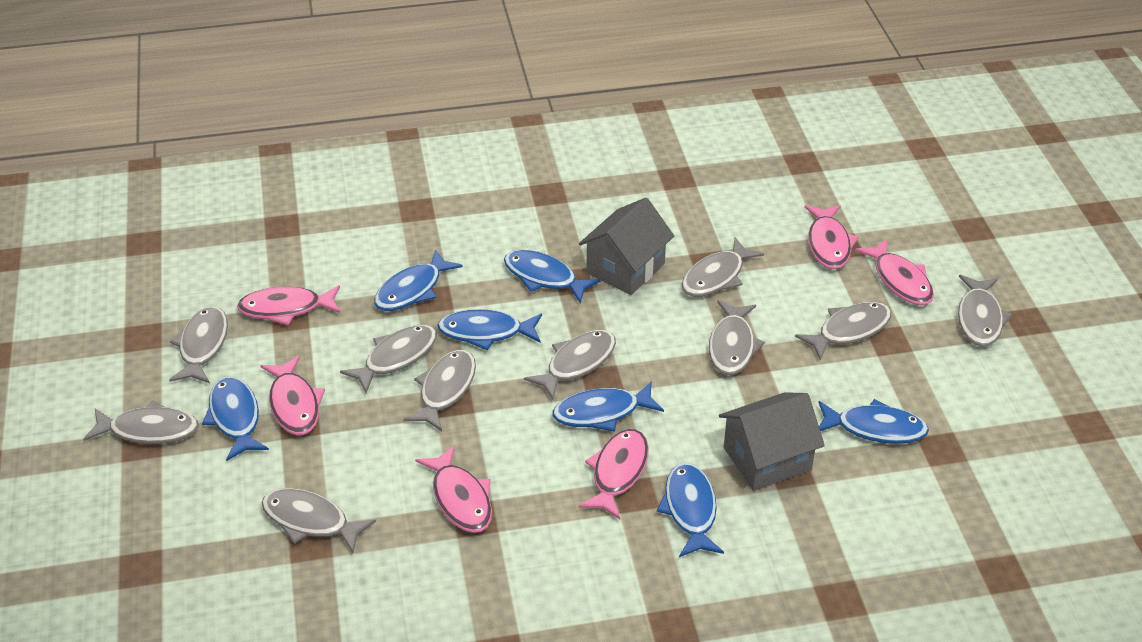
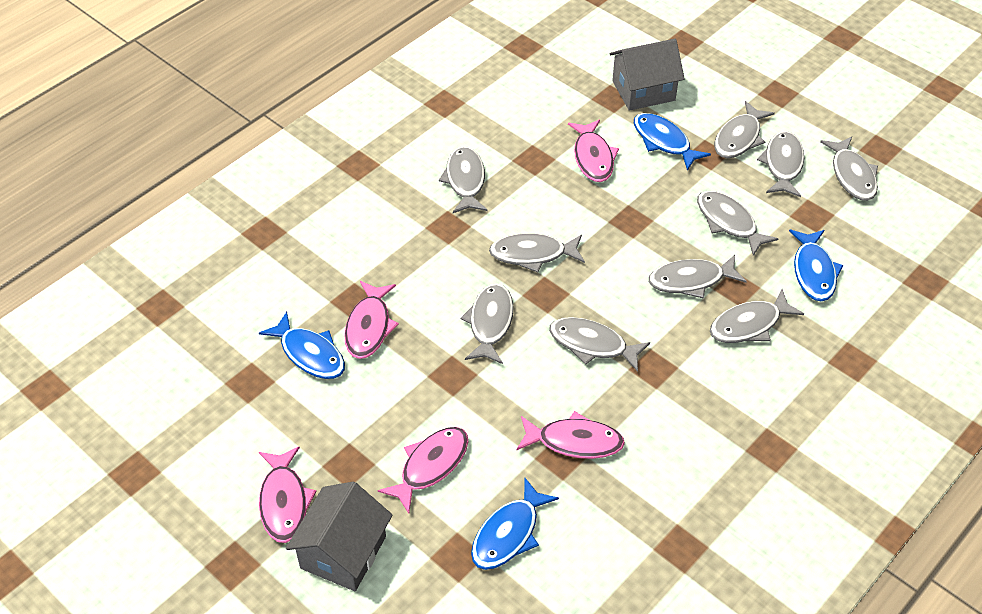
blue fish: [202,376,269,461] [374,249,463,311] [437,309,542,350] [504,250,600,304] [552,381,664,432] [657,463,724,557] [818,399,929,444] = 7 -> [259,311,345,379] [471,478,559,570] [634,113,711,171] [789,230,843,301] = 4
pink fish: [237,285,340,325] [260,356,325,435] [415,445,492,533] [578,429,649,519] [804,205,859,269] [855,238,934,305] = 6 -> [259,447,316,543] [344,281,399,359] [378,427,468,514] [517,411,625,459] [568,120,619,182] = 5

